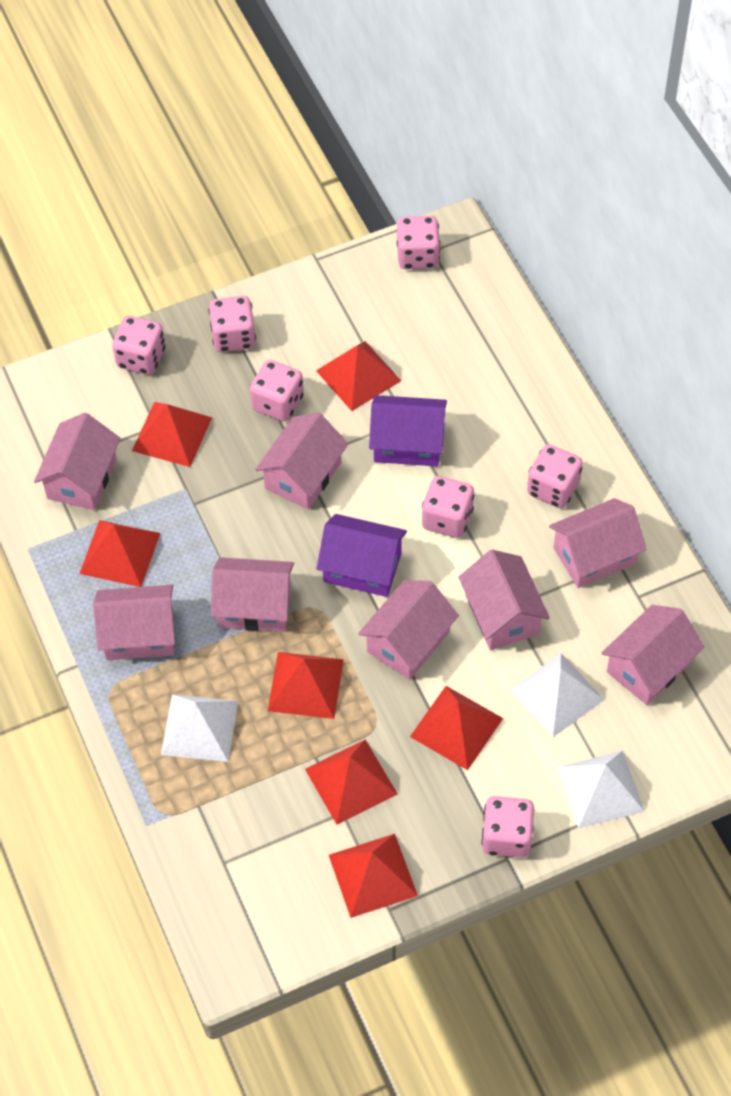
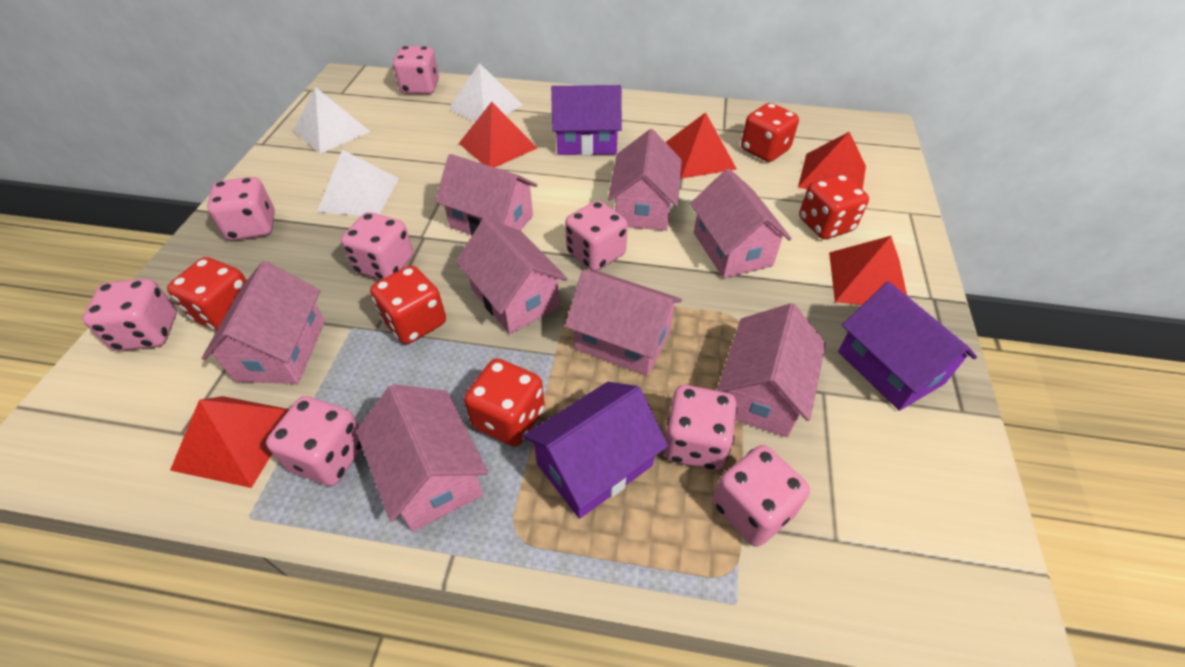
pink dice: [112,316,165,375] [208,296,256,352] [250,360,304,421] [397,216,440,269] [422,476,474,538] [481,796,534,858] [527,444,583,508] = 7 -> [83,279,177,351] [207,177,275,240] [266,396,362,486] [341,212,413,280] [393,46,439,94] [565,200,628,271] [664,385,737,470] [713,445,810,547] = 8
purple house: [317,514,407,597] [369,395,447,466] = 2 -> [523,382,668,519] [551,85,622,155] [838,281,977,411] = 3
red dice: none = 0 -> [167,257,247,331] [370,265,446,344] [464,358,545,446] [741,103,799,162] [799,174,869,239] = 5
red pyramid: [79,520,160,587] [132,402,212,467] [268,652,344,719] [305,740,398,825] [316,341,401,411] [329,834,418,918] [410,686,503,770] = 7 -> [170,396,289,488] [459,102,537,168] [666,112,737,179] [798,132,866,190] [829,236,907,305] = 5

